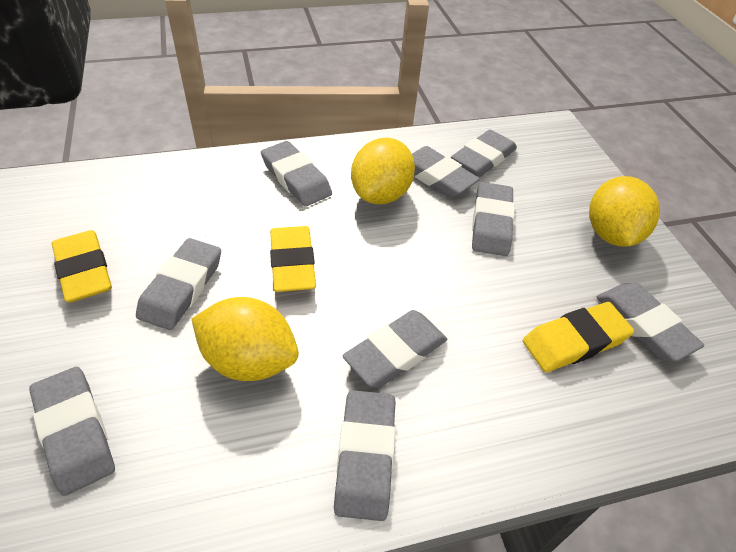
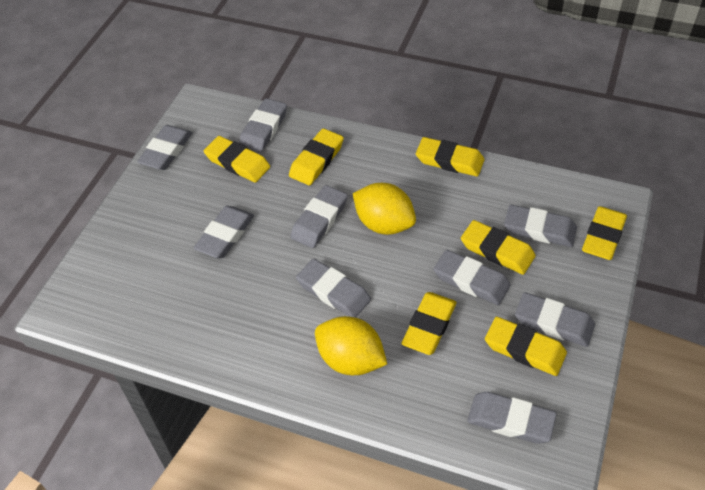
yellow eraser: [52,230,112,302] [270,226,316,292] [523,302,634,372] = 3 -> [204,136,270,183] [289,128,344,185] [401,292,457,355] [416,137,484,176] [461,220,536,275] [485,317,567,376] [582,206,627,260] = 7
yellow lemon: [191,297,299,381] [351,138,415,204] [589,176,660,247] = 3 -> [315,316,387,375] [353,183,416,235] = 2

